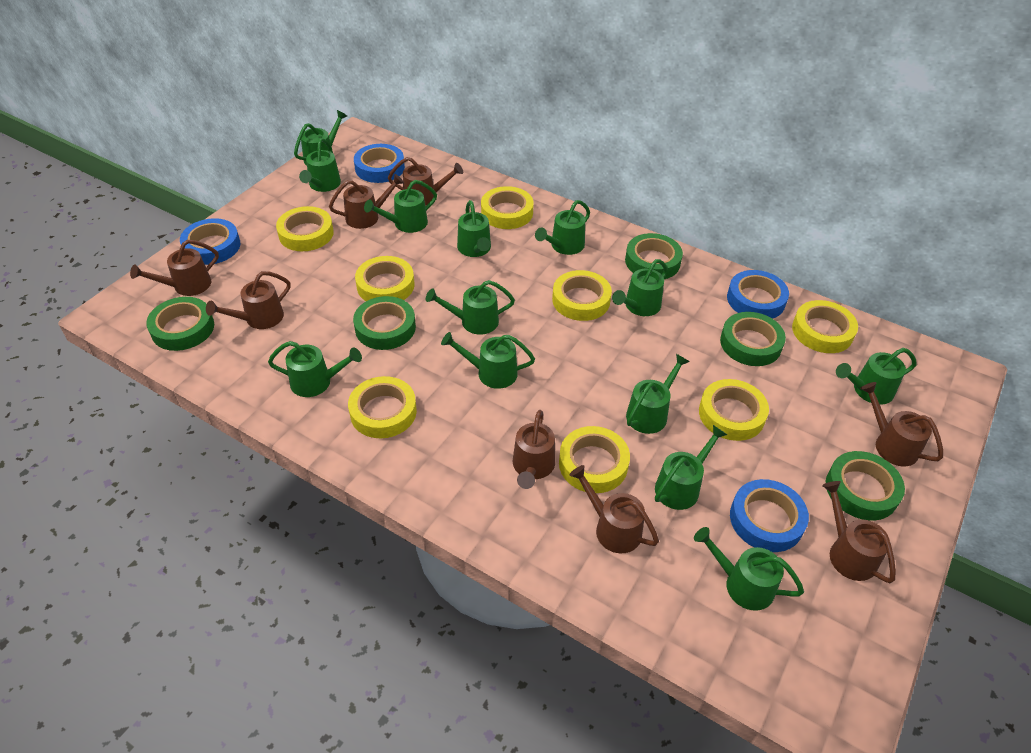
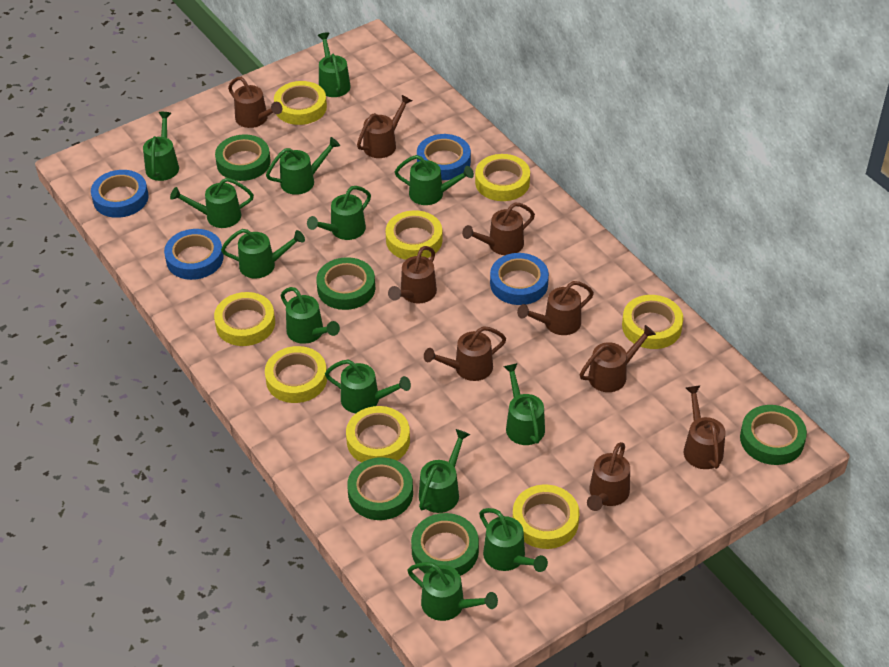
brown watering can: [130,240,219,296] [206,271,290,329] [329,174,404,229] [388,157,463,206] [513,410,555,489] [569,465,659,553] [822,481,896,583] [860,382,943,467] = 8 -> [228,77,283,128] [357,95,412,158] [388,246,437,303] [424,326,506,381] [462,202,535,255] [517,281,594,335] [580,325,656,392] [587,442,630,511] [684,385,725,469] = 9

